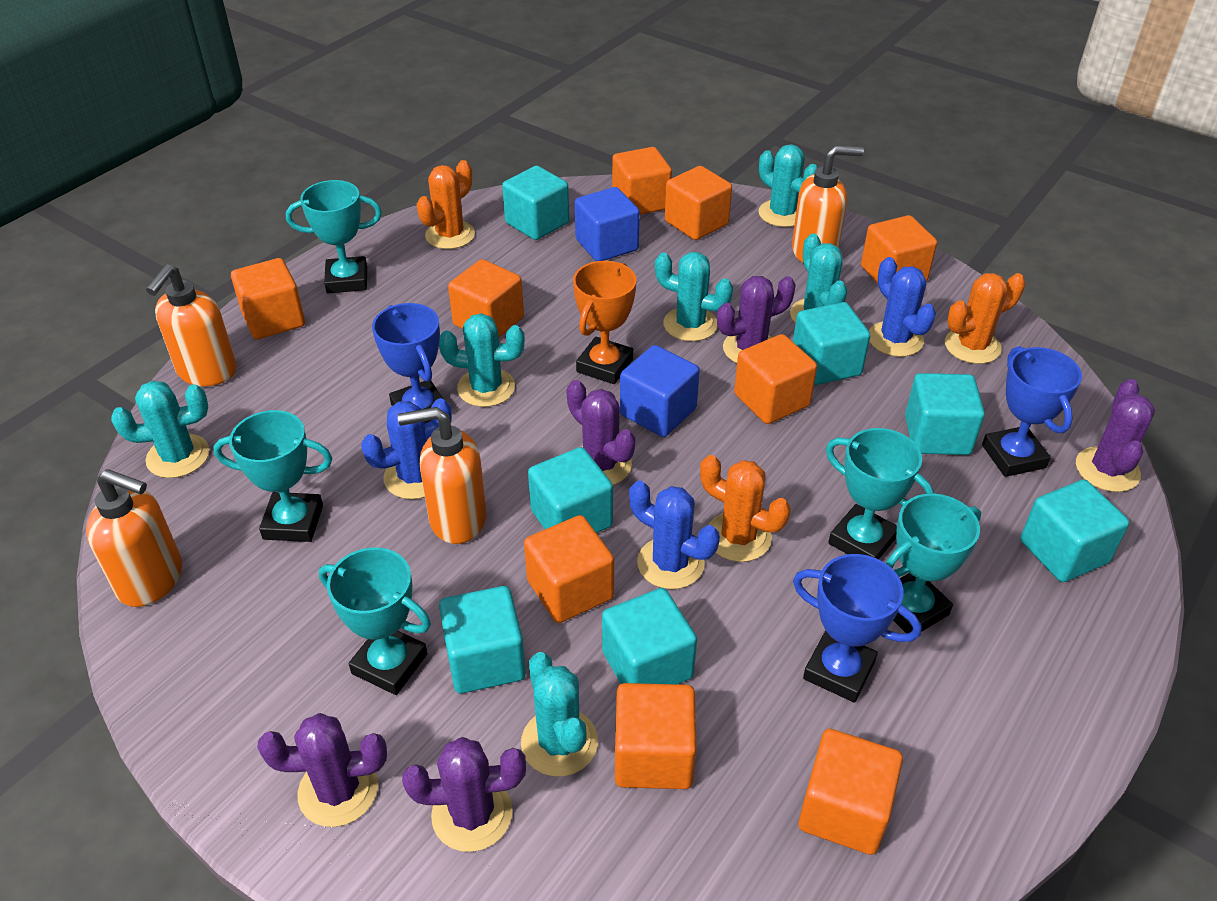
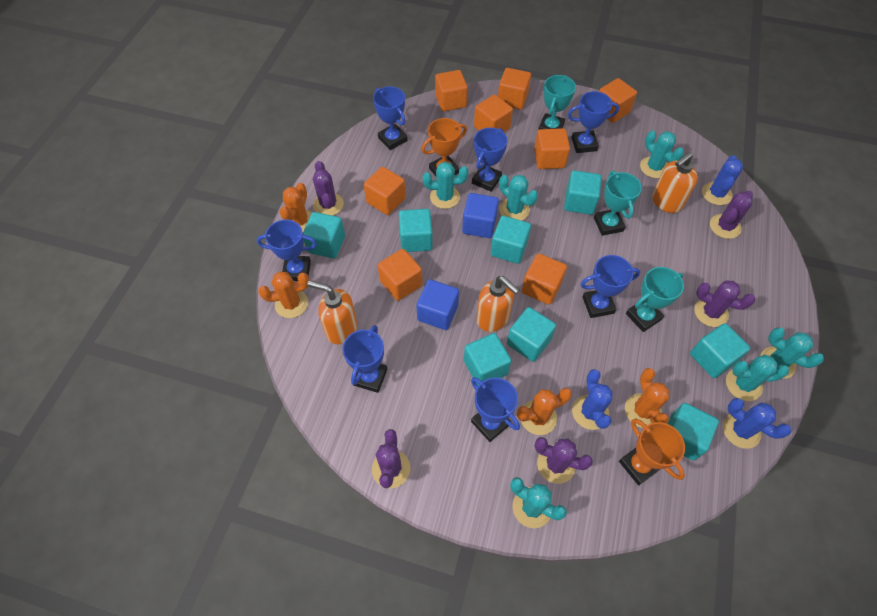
blue trophy: [372,303,443,423] [793,554,922,702] [982,346,1082,477] = 3 -> [257,219,317,281] [342,325,387,393] [373,86,407,150] [471,377,520,442] [472,128,508,192] [568,91,619,153] [581,255,640,318] = 7
orange cactus: [417,160,475,249] [700,455,791,562] [945,273,1025,364] = 3 -> [258,271,309,318] [280,183,312,232] [517,388,572,435] [625,368,669,428] = 4
orange cube: [231,258,305,339] [448,259,524,338] [524,515,614,623] [612,147,672,215] [615,683,697,789] [665,166,732,240] [734,334,817,424] [798,729,903,855] [861,215,937,283] = 9 -> [364,167,406,215] [377,249,422,301] [435,70,468,111] [474,95,513,132] [498,68,531,110] [522,253,567,305] [534,128,570,169] [599,78,637,123] = 8
orange soap dispenser: [86,469,182,607] [146,264,237,386] [398,407,487,544] [792,145,864,263] = 4 -> [307,281,357,344] [477,276,520,332] [652,152,698,213] = 3
orange trophy: [573,261,637,384] = 1 -> [422,118,467,176] [619,418,685,485] = 2
turquoise cube: [439,586,526,694] [502,166,569,240] [528,447,613,533] [602,588,697,684] [793,302,870,385] [905,373,985,455] [1020,480,1129,582] = 7 -> [303,212,345,258] [399,209,433,252] [464,333,512,386] [490,216,531,264] [507,307,556,362] [564,170,602,215] [668,403,719,461] [690,323,750,378] = 8
turquoise trophy: [213,410,333,542] [286,180,382,293] [319,547,431,695] [826,428,935,559] [886,494,981,633] = 5 -> [538,75,576,130] [594,171,642,236] [626,267,684,332] = 3

